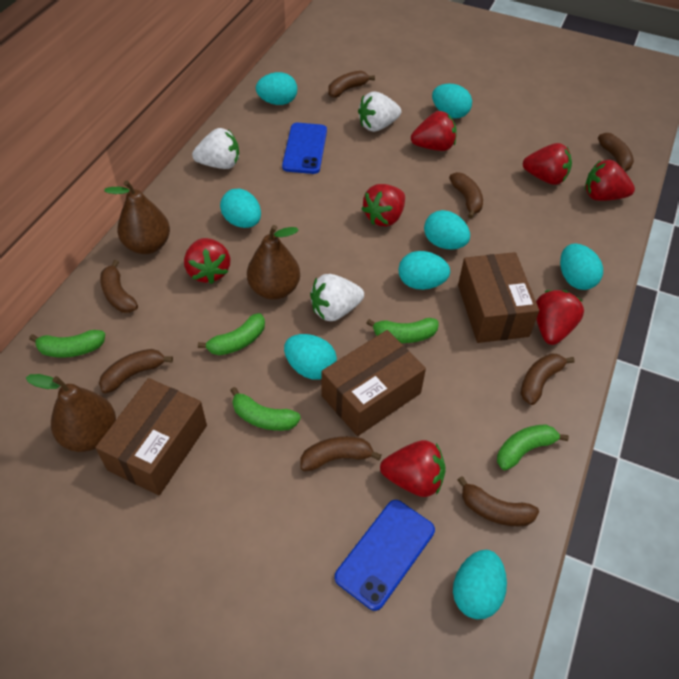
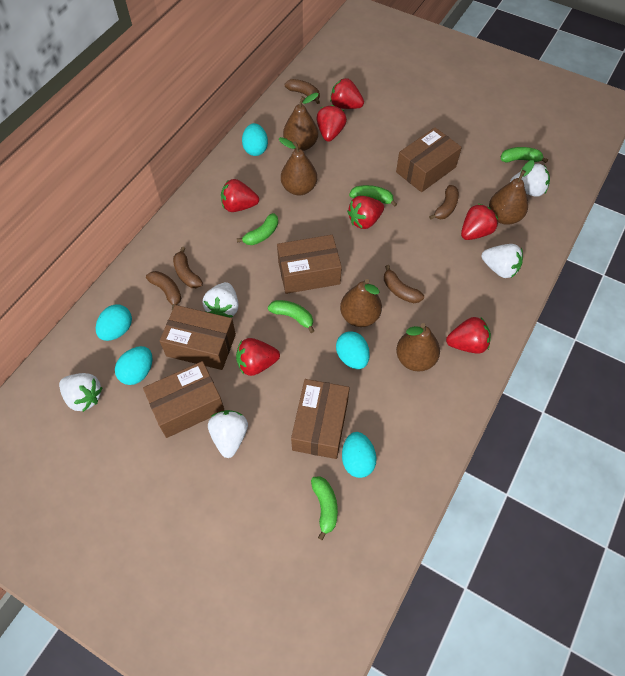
blue phone: [282,123,327,174] [335,500,435,611] = 2 -> none = 0
brown banana: [99,349,173,393] [100,260,138,313] [300,436,381,471] [328,71,375,98] [449,172,483,219] [457,476,539,526] [521,353,575,405] [598,133,634,171] = 8 -> [146,271,181,310] [173,247,203,288] [285,79,320,104] [384,265,424,303] [429,185,459,220] = 5
brown box: [95,378,207,496] [321,330,426,436] [458,252,539,343] = 3 -> [143,361,225,438] [160,305,236,370] [277,235,342,294] [291,379,350,459] [396,127,462,192] = 5
brown pear: [26,374,116,452] [104,181,170,254] [247,225,300,300] = 3 -> [279,137,317,196] [283,93,319,151] [340,279,382,327] [396,323,440,372] [489,160,535,225] = 5
turquoise egg: [220,189,261,228] [256,72,297,105] [284,334,337,380] [399,251,450,290] [424,210,470,250] [432,84,472,119] [453,550,507,619] [560,243,603,290] = 8 -> [96,305,132,341] [115,346,153,385] [242,123,268,156] [336,331,370,369] [342,432,377,478] = 5
white strawberry: [192,128,239,169] [310,274,364,321] [358,92,401,132] = 3 -> [59,373,103,412] [203,282,239,318] [208,410,248,458] [482,244,523,278] [510,164,550,197] = 5

